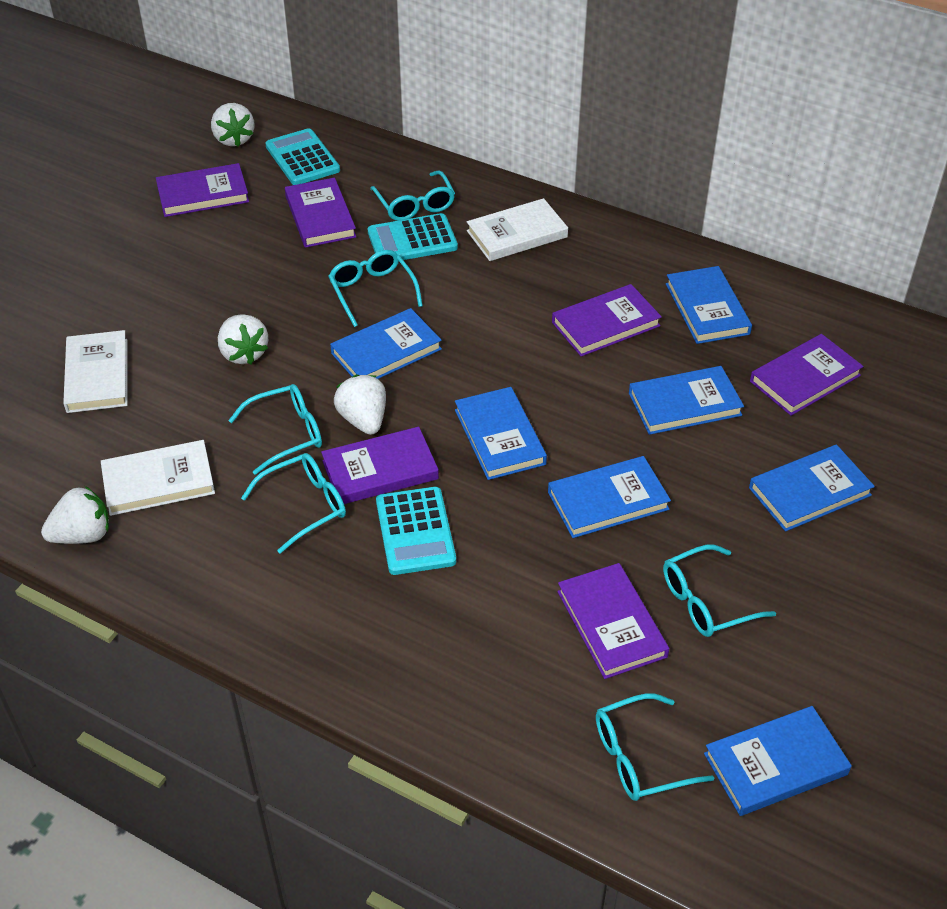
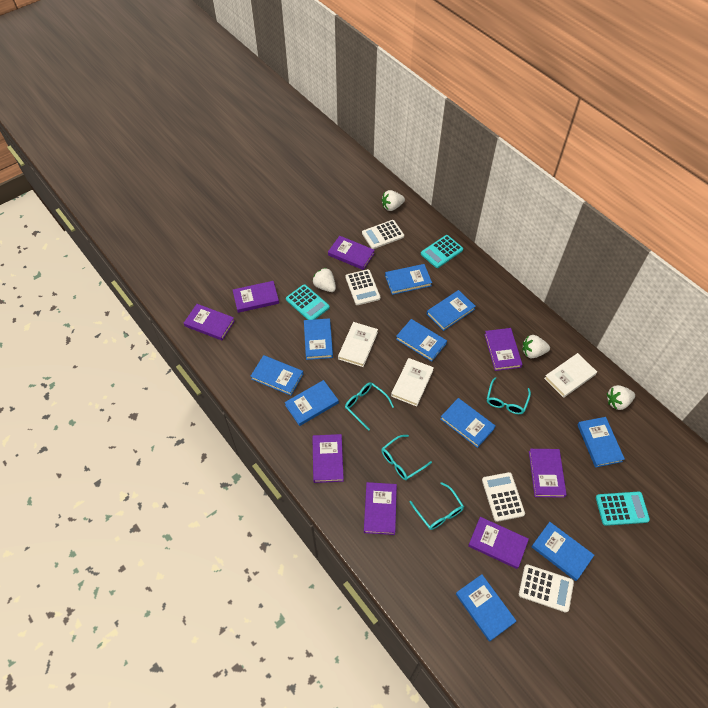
blue book: [330,308,442,379] [455,387,547,480] [548,456,671,538] [629,366,744,435] [666,266,752,344] [704,706,852,816] [749,445,875,532] = 7 -> [250,355,303,396] [285,380,339,426] [304,318,333,360] [385,264,432,295] [396,319,447,362] [427,290,476,331] [441,398,495,448] [456,574,516,642] [531,522,594,581] [577,417,625,468] = 10
purple book: [156,163,249,217] [285,178,356,248] [321,427,439,504] [552,284,662,356] [557,563,669,679] [750,334,863,416] = 6 -> [184,304,235,340] [233,281,279,313] [312,434,344,483] [328,236,375,270] [364,482,397,535] [468,517,529,569] [484,328,523,371] [529,449,567,498] = 8
turquoise glasses: [228,384,322,475] [241,453,346,553] [328,250,423,327] [370,170,455,221] [596,693,714,801] [663,545,776,637] = 6 -> [345,382,394,431] [381,435,432,480] [410,482,464,530] [487,377,531,414] = 4
white calculator: none = 0 -> [345,269,381,305] [362,220,404,249] [482,472,525,522] [519,564,574,612] = 4

